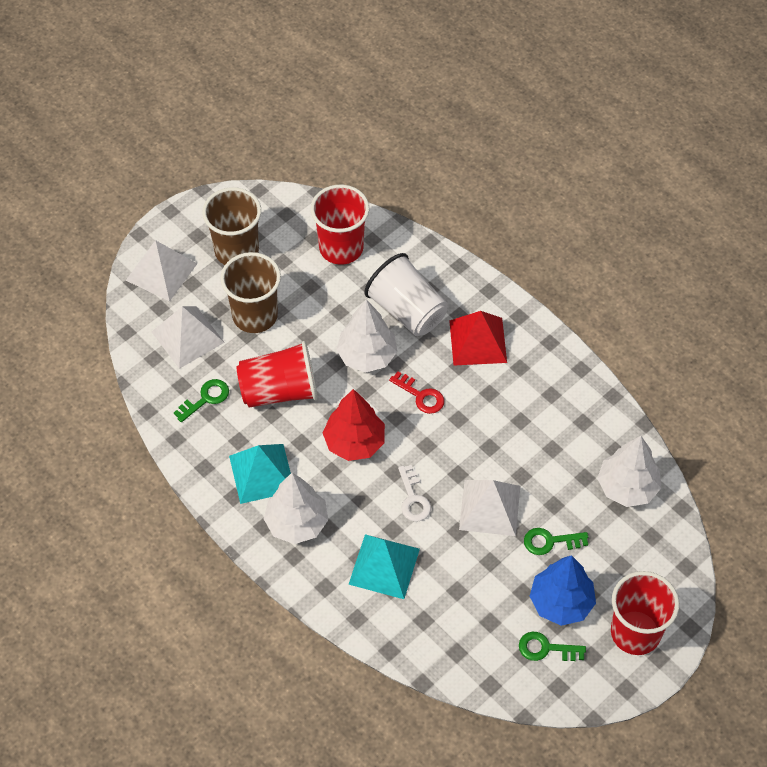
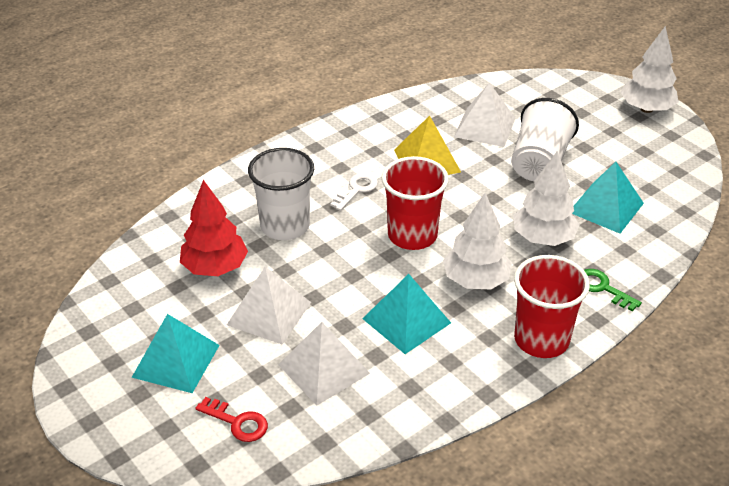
blue tree: [529,555,596,626] = 1 -> none = 0
brown cup: [202,187,261,265] [220,252,281,333] = 2 -> none = 0
green key: [174,379,229,422] [519,632,586,661] [524,528,588,555] = 3 -> [584,269,642,311] = 1
red cup: [236,341,318,407] [311,185,369,265] [611,571,679,655] = 3 -> [382,156,449,250] [514,255,590,358] = 2
red pyramid: [449,311,507,366] = 1 -> none = 0
turquoise pyramid: [229,444,291,504] [348,534,420,599] = 2 -> [131,314,220,393] [362,274,451,354] [572,162,644,234] = 3
white cup: [364,253,448,336] = 1 -> [248,148,314,240] [511,98,579,181] = 2
yellow pyramid: none = 0 -> [394,115,461,175] = 1

